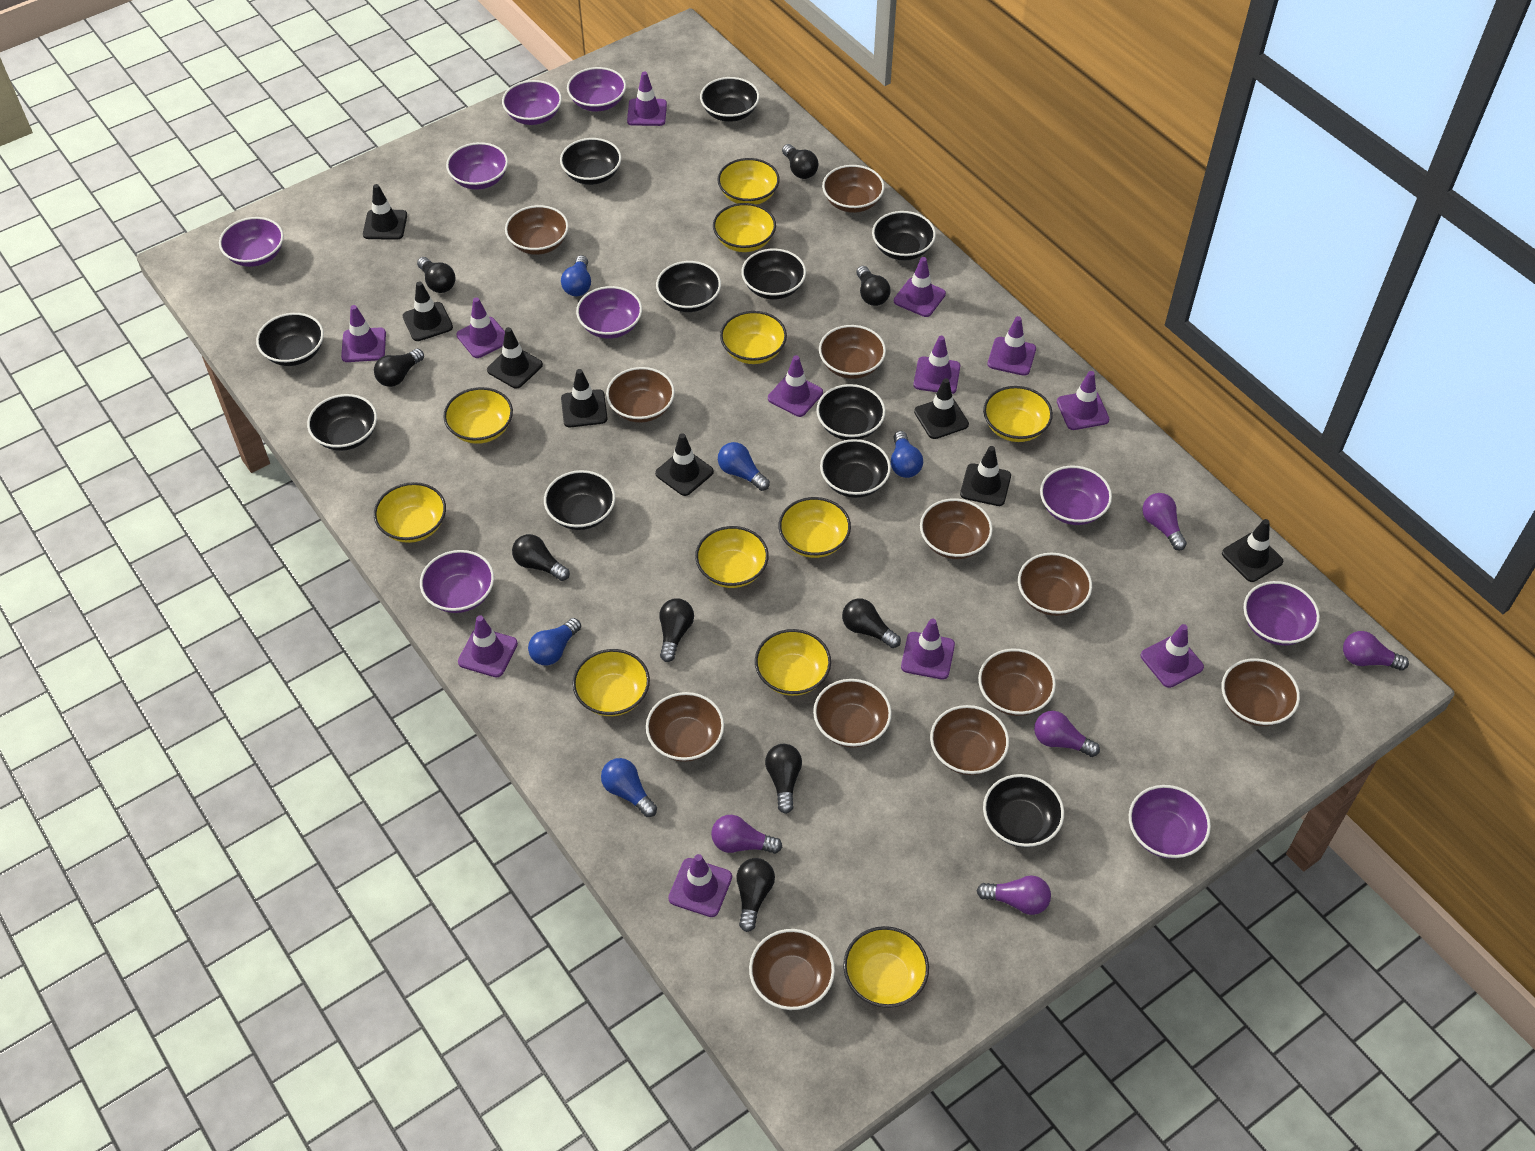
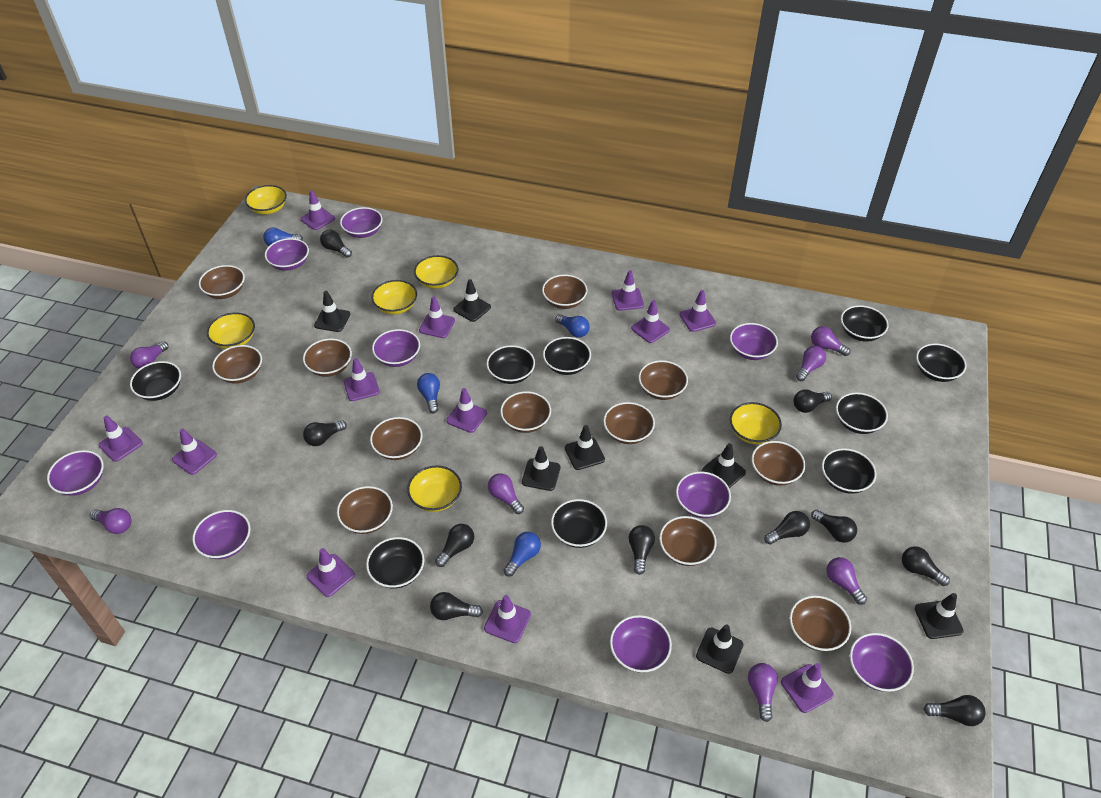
black bowl: [256,313,324,366] [307,394,377,451] [544,470,615,530] [560,138,621,185] [656,261,721,312] [700,77,759,122] [741,249,806,300] [816,384,886,440] [820,439,891,498] [872,211,936,260] [983,774,1064,847] = 11 -> [130,361,181,401] [366,537,424,588] [486,345,535,384] [543,337,591,375] [551,499,607,548] [822,448,877,494] [836,392,888,434] [841,305,889,342] [916,343,966,382] = 9
black light bulb: [374,349,424,387] [417,257,456,293] [512,534,570,581] [659,598,694,662] [736,858,775,932] [765,744,802,814] [782,144,818,179] [842,598,901,648] [856,266,890,306] = 9 -> [303,420,347,446] [320,230,352,258] [430,592,483,620] [435,524,474,567] [629,525,655,575] [764,511,810,545] [793,389,832,413] [811,509,857,543] [902,546,950,586] [923,695,986,726] = 10
black traffic cone: [363,184,407,240] [403,281,453,341] [487,327,543,388] [561,369,608,427] [655,433,714,496] [914,378,969,439] [960,446,1011,506] [1222,519,1283,582] = 8 -> [314,291,350,332] [453,279,491,322] [522,446,561,491] [565,425,605,470] [696,624,744,674] [702,443,746,488] [915,593,964,639] = 7
blue light bulb: [528,618,581,665] [561,255,591,296] [601,758,657,817] [718,442,770,491] [891,431,923,478] = 5 -> [263,228,303,246] [417,373,440,413] [504,532,541,577] [555,314,590,338] = 4
purple light bulb: [711,815,782,854] [976,875,1051,915] [1034,711,1100,757] [1142,493,1187,551] [1343,631,1409,671] = 5 -> [90,508,132,534] [130,341,168,369] [488,473,524,514] [748,663,778,722] [796,346,826,381] [811,326,851,356] [826,557,867,605] = 7
yellow bowl: [374,482,446,543] [444,387,513,444] [572,649,650,716] [695,526,769,588] [713,203,776,252] [718,158,780,205] [720,311,787,364] [755,629,831,696] [779,497,851,558] [843,926,929,1008] [983,386,1053,442] = 11 -> [207,312,255,349] [245,185,287,215] [371,280,417,315] [407,466,462,512] [414,255,458,289] [730,402,782,444] = 6

